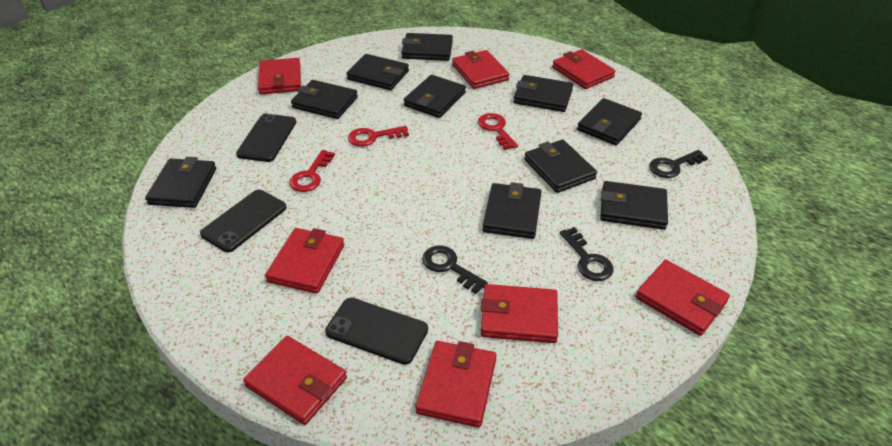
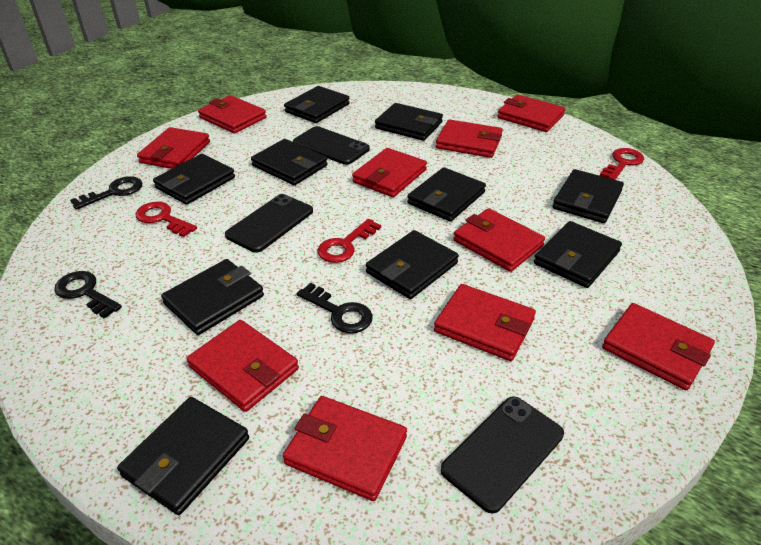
red wallet: [243,336,347,425] [258,58,301,94] [265,228,344,294] [415,341,497,428] [452,50,509,89] [480,284,558,343] [552,49,616,89] [636,260,730,336] = 8 -> [137,127,210,169] [187,320,299,412] [198,95,266,134] [283,396,407,501] [352,148,427,197] [434,284,536,361] [436,119,503,158] [453,208,545,272] [497,94,565,132] [602,303,715,390] = 10

